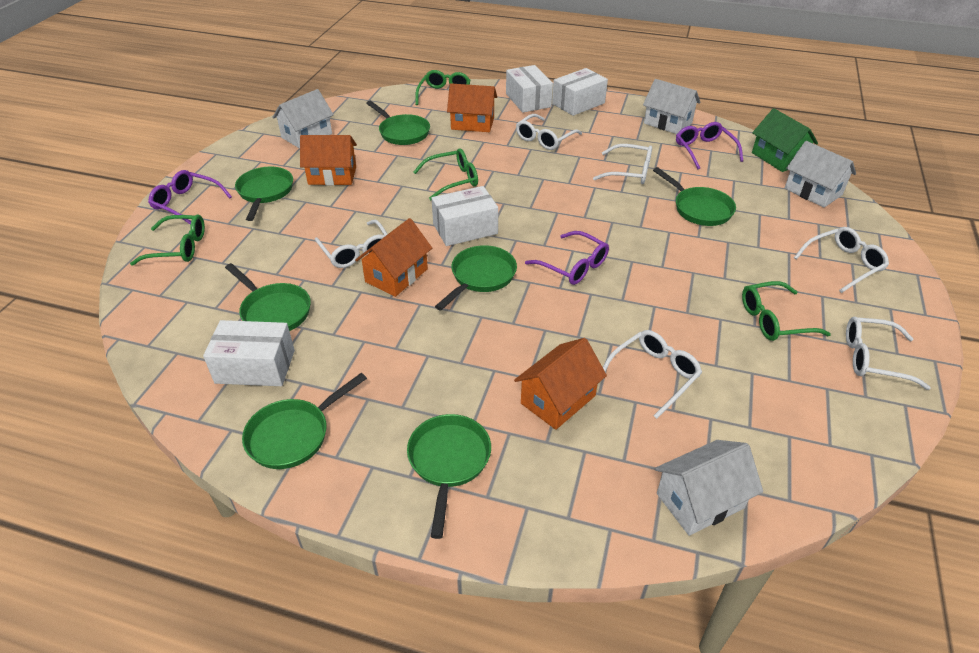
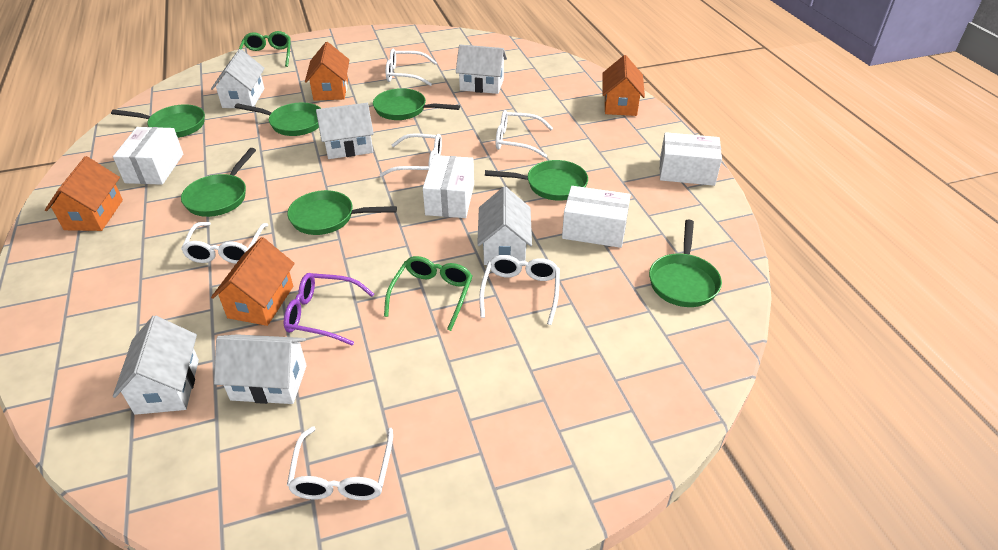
green glasses: [130,214,205,266] [413,148,478,200] [415,70,471,105] [742,281,831,341] = 4 -> [239,31,291,67] [384,256,473,331] = 2
green house: [752,108,818,172] = 1 -> none = 0
purple glasses: [148,170,232,225] [525,231,609,285] [676,122,743,169] = 3 -> [284,273,374,346] = 1
white house: [272,89,334,149] [643,79,701,134] [655,440,763,536] [785,141,856,208] = 4 -> [113,315,199,415] [211,49,265,108] [214,334,307,404] [316,103,374,159] [456,45,507,94] [477,187,532,265] = 6

